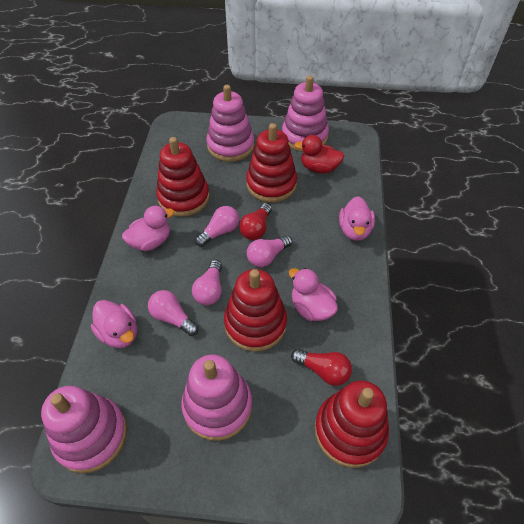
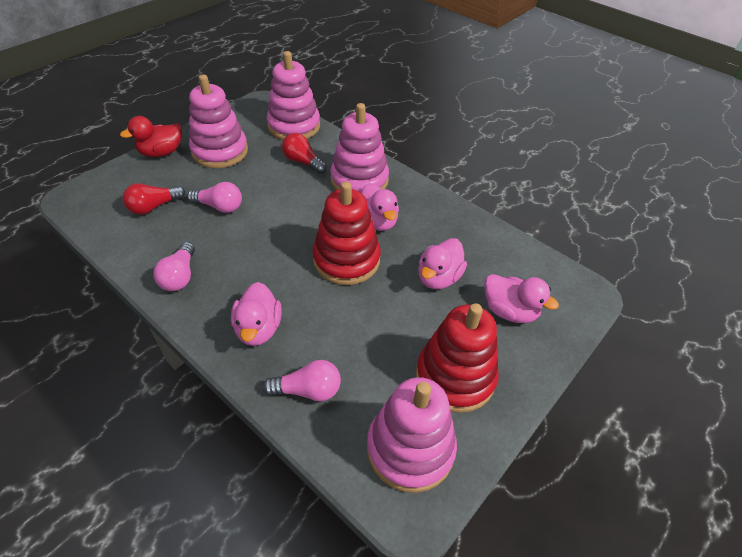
pink light bulb: [148,290,199,336] [192,260,222,305] [195,206,239,247] [247,235,292,267] = 4 -> [153,242,195,291] [187,182,242,213] [263,360,341,401] = 3
red stacking toy: [156,137,210,217] [224,269,287,352] [246,123,297,202] [315,380,389,468] = 4 -> [312,182,381,285] [416,303,498,413] = 2

